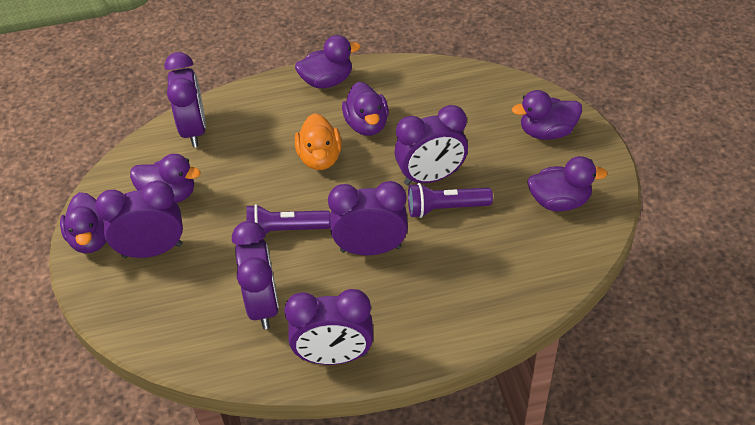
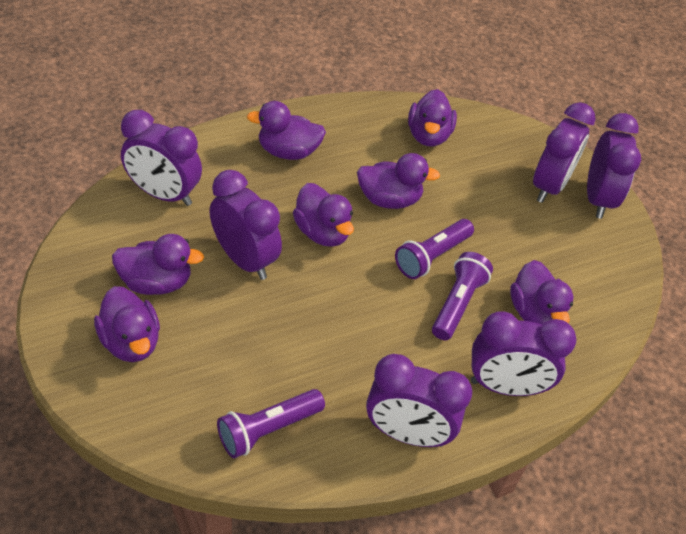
orange duck: [295,113,342,170] = 1 -> none = 0
purple duck: [60,192,107,253] [130,154,201,203] [295,35,361,88] [342,82,389,136] [512,90,582,140] [527,156,607,211] = 6 -> [94,286,160,362] [112,234,204,295] [247,101,326,160] [293,183,354,247] [357,153,440,209] [408,89,457,146] [510,260,574,325] = 7
purple flashlight: [246,204,331,234] [408,183,493,218] = 2 -> [217,389,325,458] [395,219,474,279] [432,252,493,340] = 3

